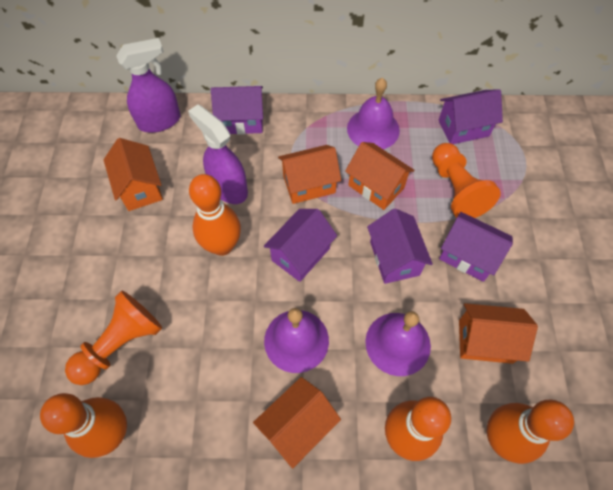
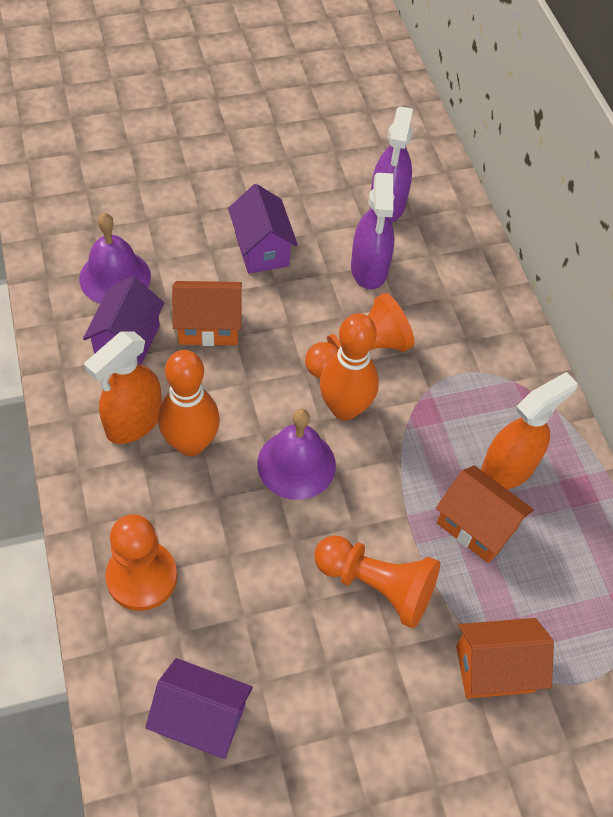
orange bowling pin: [40,393,127,458] [189,174,241,256] [385,397,451,461] [487,400,574,464] = 4 -> [158,350,220,456] [320,313,379,421] = 2
orange house: [104,138,163,211] [253,377,341,469] [278,145,341,204] [345,142,415,210] [459,303,538,364] = 5 -> [172,281,242,346] [436,465,534,563] [456,618,554,699] = 3
orange pawn: [65,291,162,385] [432,143,501,218] = 2 -> [105,514,177,611] [305,293,414,378] [314,535,440,629] = 3
orange spray bottle: none = 0 -> [84,331,162,444] [481,372,578,489] = 2
purple bell: [264,308,329,373] [347,78,400,149] [365,311,431,376] = 3 -> [79,213,151,304] [257,409,336,500] = 2
purple house: [211,86,263,135] [264,209,337,282] [367,208,433,284] [438,89,503,144] [439,212,513,282] = 5 -> [83,276,164,365] [145,658,253,759] [228,184,298,274] = 3

